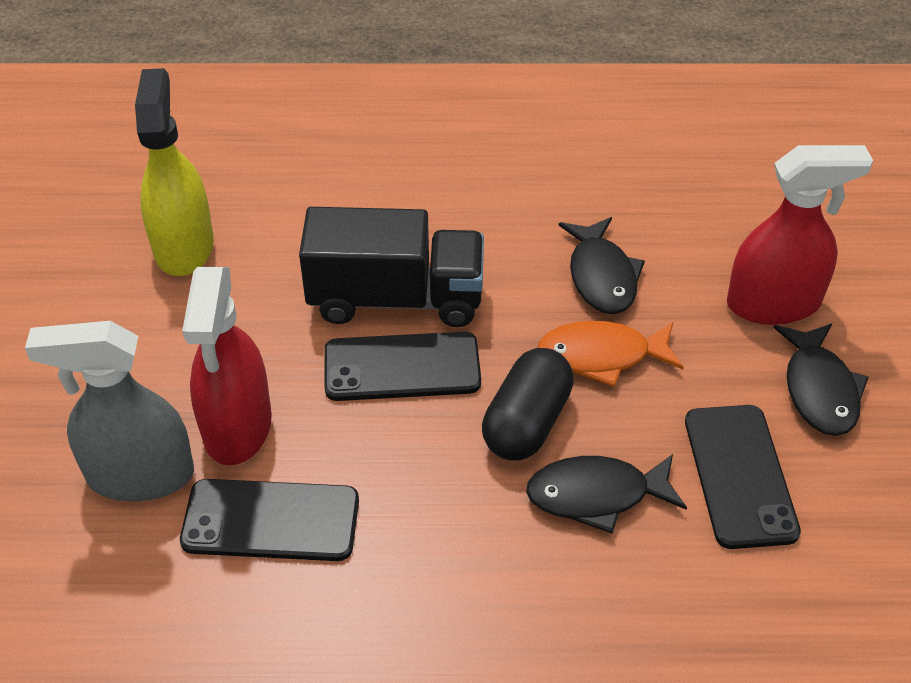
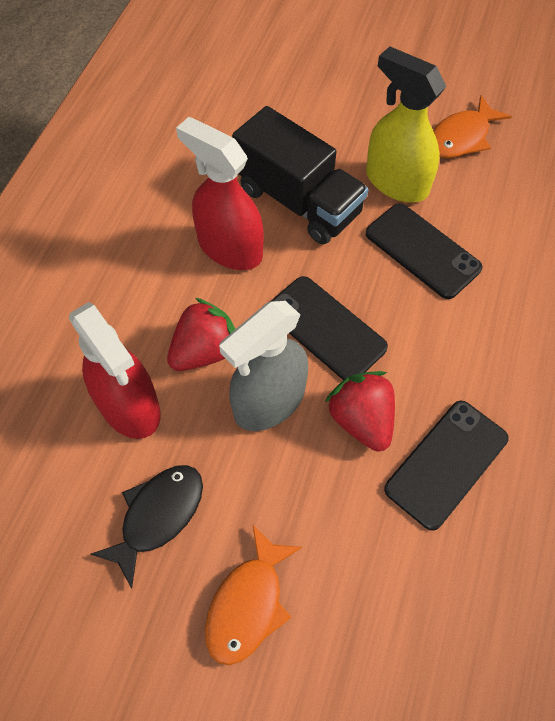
black capsule: [482,348,574,461] = 1 -> none = 0
black fish: [526,454,687,534] [559,217,645,314] [773,323,869,436] = 3 -> [91,465,203,589] = 1
orange fish: [538,321,684,387] = 1 -> [205,525,302,665] [433,95,512,158] = 2
red strawberry: none = 0 -> [167,298,235,371] [325,371,395,451] = 2

